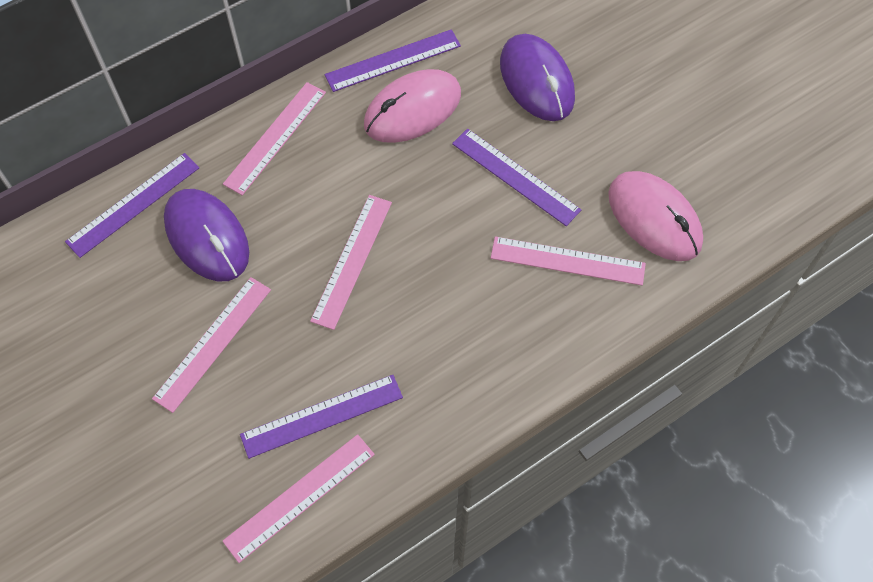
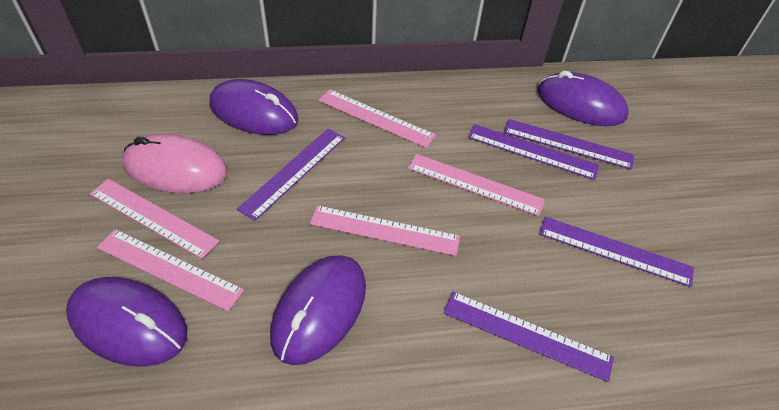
pink mouse: [364,69,461,143] [608,171,703,261] = 2 -> [122,134,228,193] = 1
purple mouse: [164,189,249,281] [500,34,575,121] = 2 -> [66,277,187,367] [210,79,298,135] [270,255,366,365] [537,71,628,126] = 4
purple ruler: [65,153,199,258] [240,375,403,459] [325,29,461,92] [452,129,581,226] = 4 -> [237,129,345,221] [443,291,614,382] [468,124,599,180] [504,119,634,170] [540,217,694,287] = 5

